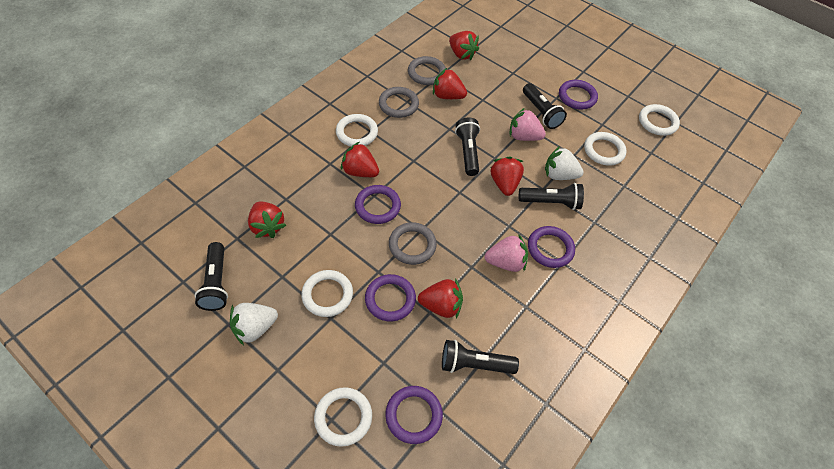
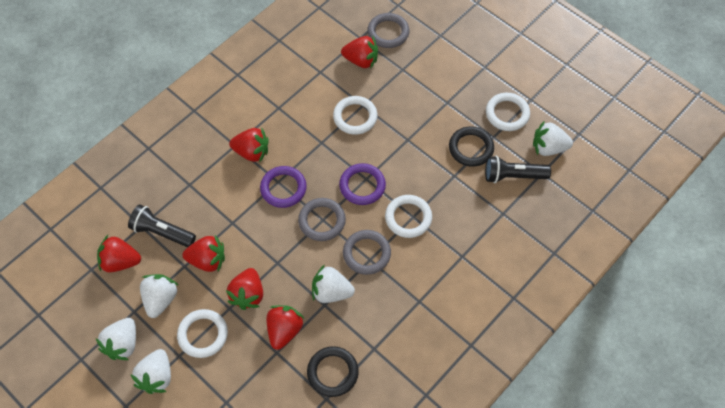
black flashlight: [195,242,228,311] [442,340,519,374] [455,117,480,176] [519,183,584,210] [523,83,567,129] = 5 -> [128,204,196,247] [485,156,551,183] = 2
black ring: none = 0 -> [307,346,359,397] [449,126,494,167] = 2
pink strawberry: [485,234,528,272] [509,108,546,141] = 2 -> none = 0
purple ring: [355,185,401,224] [365,274,416,321] [385,386,443,444] [528,226,575,268] [559,80,598,109] = 5 -> [260,166,307,208] [339,163,386,205] = 2
white ring: [301,270,353,317] [314,387,372,447] [336,114,378,146] [584,132,627,166] [639,104,680,136] = 5 -> [177,309,228,358] [333,96,378,135] [385,195,432,238] [486,93,530,131] = 4
white strawberry: [230,303,278,345] [545,146,584,180] = 2 -> [96,318,136,360] [130,349,171,394] [140,274,179,318] [312,265,355,303] [533,121,573,156] = 5

